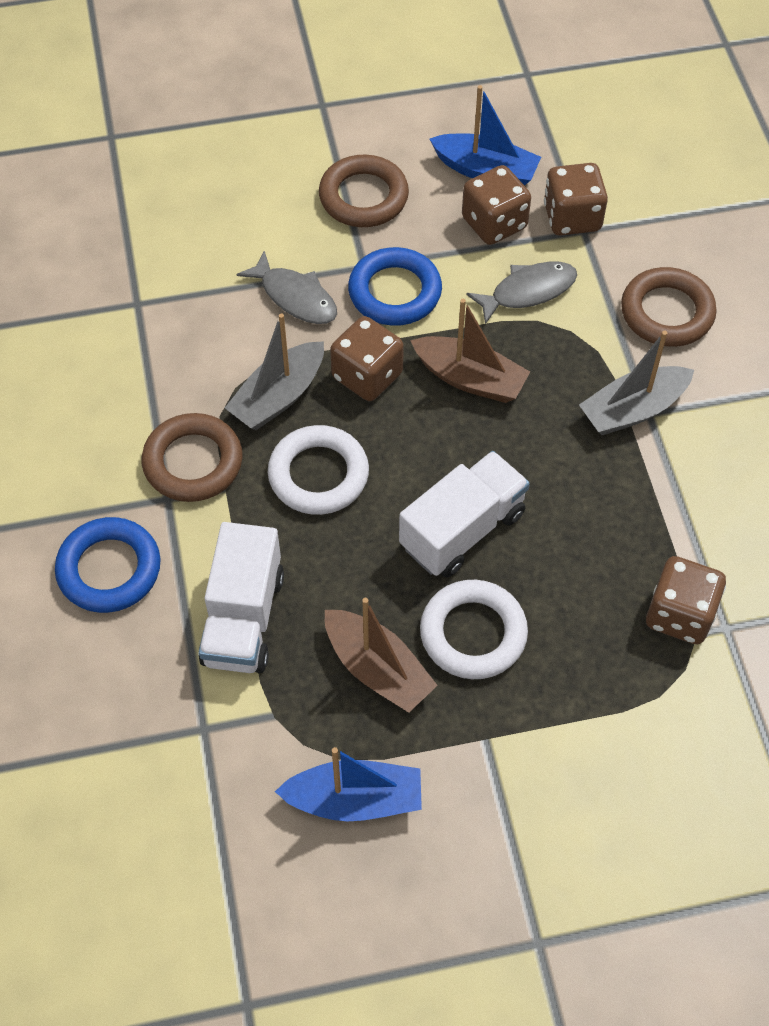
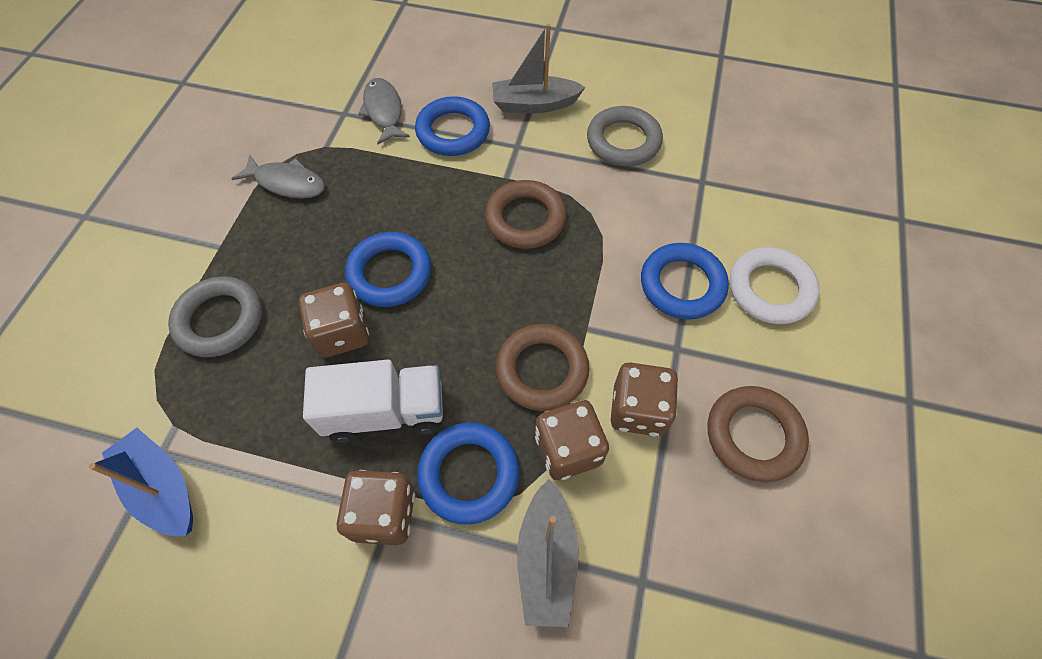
blue boat: [275,747,422,821] [430,85,541,185] = 2 -> [89,428,193,536] = 1
blue ring: [55,517,161,613] [348,247,442,326] = 2 -> [345,232,431,307] [415,96,490,156] [417,423,519,525] [641,243,729,319] = 4
brown boat: [325,598,438,713] [410,299,530,403] = 2 -> none = 0
grey ring: none = 0 -> [168,276,262,357] [587,106,663,166] = 2
white ring: [268,425,369,515] [420,580,528,679] = 2 -> [730,247,819,324] = 1
white truck: [198,522,284,673] [399,451,530,577] = 2 -> [303,360,443,443] = 1

